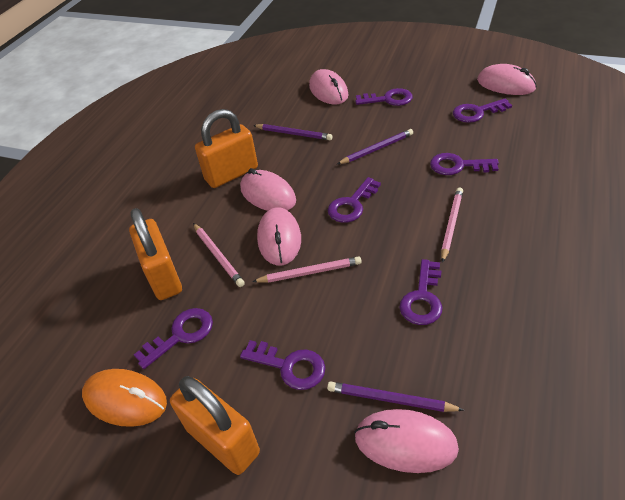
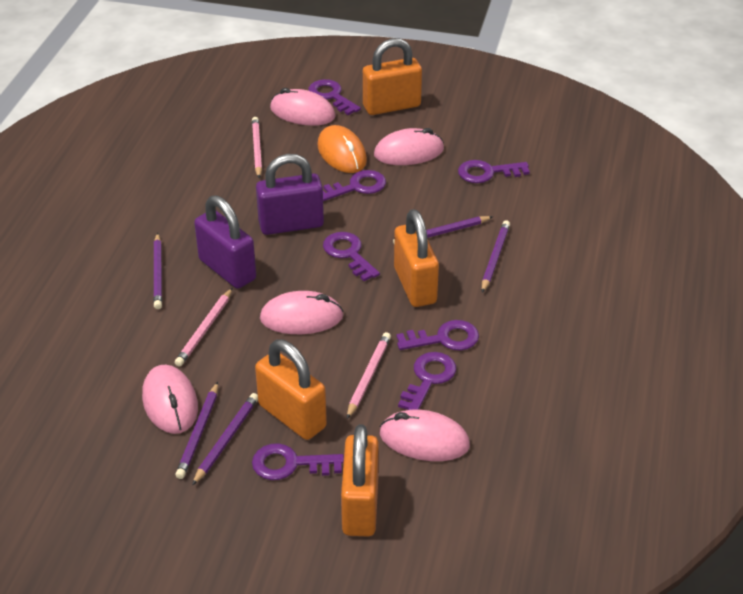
orange padlock: [129,208,182,300] [170,376,260,475] [195,109,258,188] = 3 -> [255,339,327,440] [341,424,379,536] [363,38,422,115] [394,209,439,307] = 4
purple padlock: none = 0 -> [194,195,256,289] [256,154,324,235] = 2
purple pencil: [253,124,333,140] [327,381,464,412] [337,129,413,164] = 3 -> [153,233,162,309] [175,382,218,479] [192,393,258,485] [393,216,493,243] [482,220,510,293] = 5

